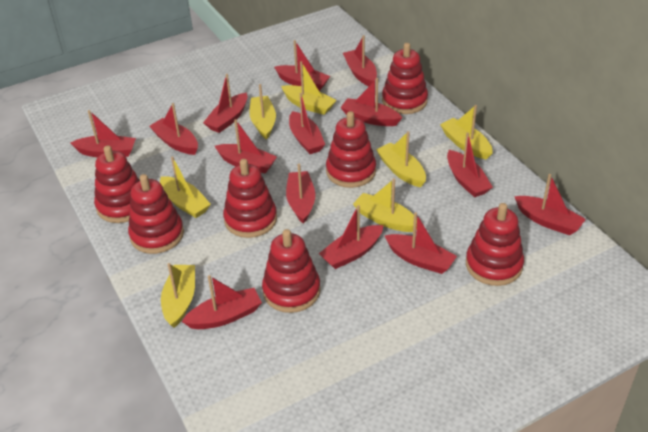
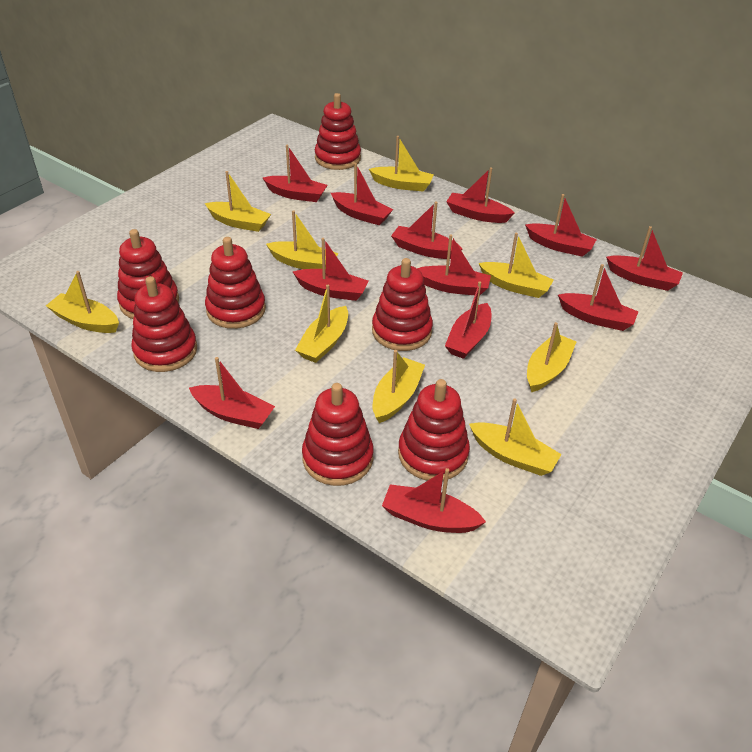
red boat: [70,110,136,158] [149,103,198,155] [182,275,262,329] [203,74,247,133] [215,119,277,174] [274,40,330,91] [286,164,315,224] [289,93,325,154] [319,205,383,269] [340,78,402,126] [343,35,377,86] [384,212,457,274] [447,133,493,197] [514,174,586,235] = 14 -> [189,357,275,429] [263,145,328,202] [293,238,369,301] [331,163,393,225] [382,468,486,533] [391,201,462,259] [417,234,491,295] [445,281,491,359] [446,167,514,223] [525,194,597,257] [558,264,638,331] [606,226,683,291] = 12
yellow boat: [160,156,211,218] [161,263,195,328] [249,84,276,140] [281,61,337,115] [353,178,417,232] [376,131,426,187] [440,105,493,160] = 7 -> [46,271,119,333] [205,171,271,232] [266,210,339,269] [295,285,348,363] [369,136,434,192] [373,350,425,423] [469,399,562,476] [479,233,554,298] [527,322,577,392] = 9

